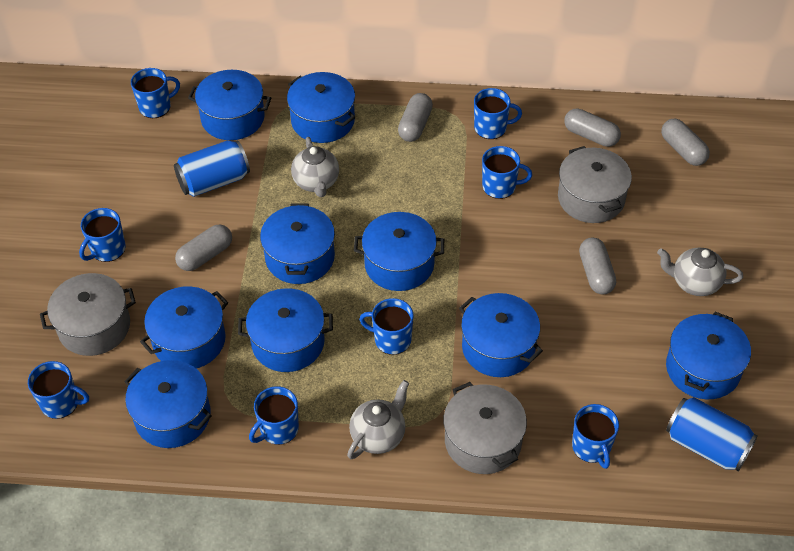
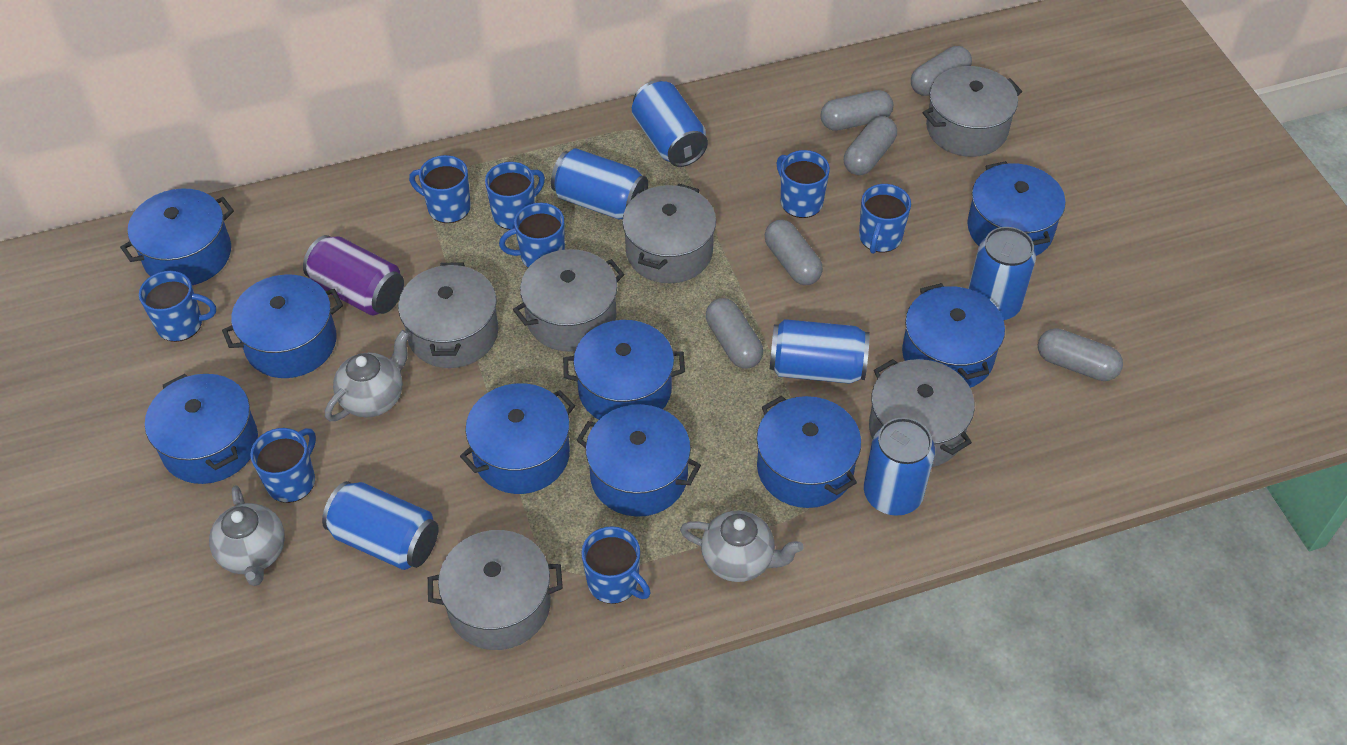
blue can: [174,140,250,197] [666,397,758,471] = 2 -> [322,481,438,570] [551,148,648,220] [632,80,708,167] [770,319,870,384] [864,417,935,516] [968,227,1036,320] = 6
grey capsule: [175,225,232,271] [398,93,433,142] [564,108,621,147] [579,237,616,295] [661,119,710,166] = 5 -> [706,298,763,368] [765,220,823,285] [821,90,893,131] [844,116,897,175] [911,46,972,96] [1038,328,1123,381] = 6
grey pot: [40,273,136,356] [443,382,527,474] [558,146,632,223] = 3 -> [398,262,498,368] [428,530,563,650] [513,249,624,352] [622,184,716,283] [869,359,975,467] [923,66,1022,157] = 6
purple can: none = 0 -> [303,235,404,316] = 1

